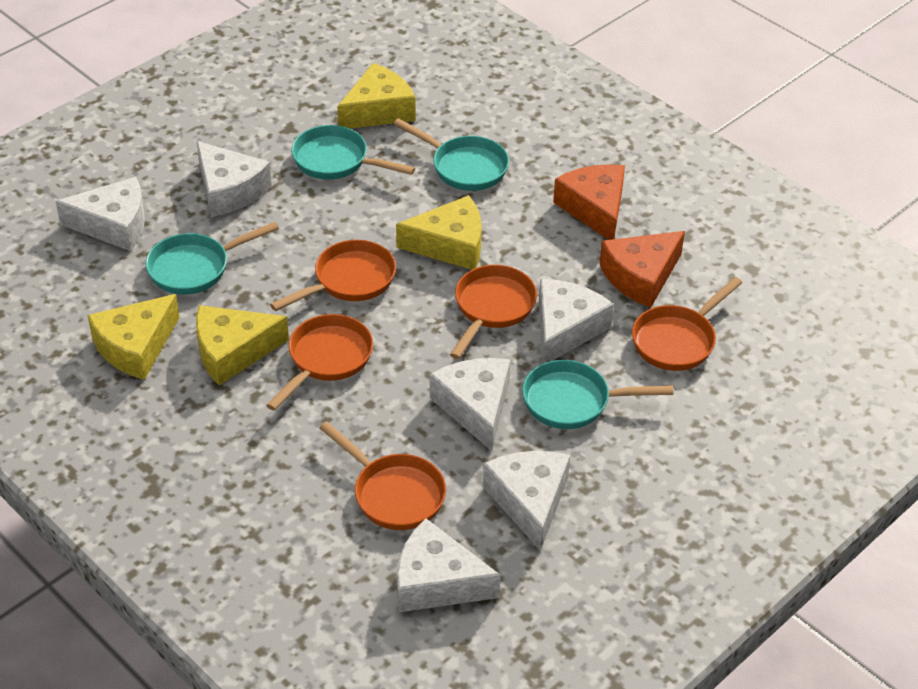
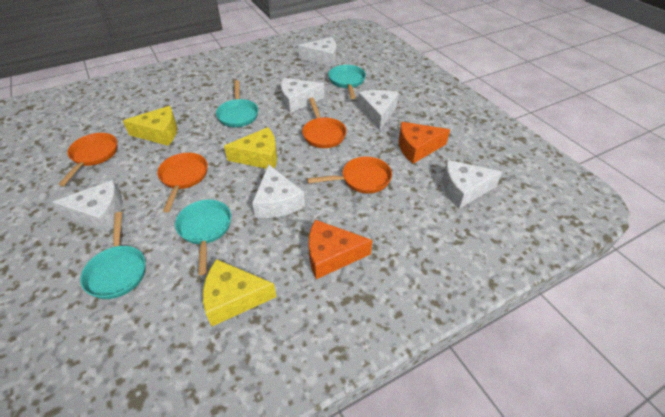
orange pan: [266,314,373,411] [270,240,396,311] [319,422,446,530] [450,265,537,359] [632,277,742,371] = 5 -> [59,133,118,186] [157,153,208,212] [302,98,347,148] [307,157,392,194] = 4
yellow cheese: [88,294,180,380] [196,305,289,385] [337,63,416,129] [396,195,482,270] = 4 -> [123,106,177,146] [203,259,277,326] [224,127,277,169] = 3

